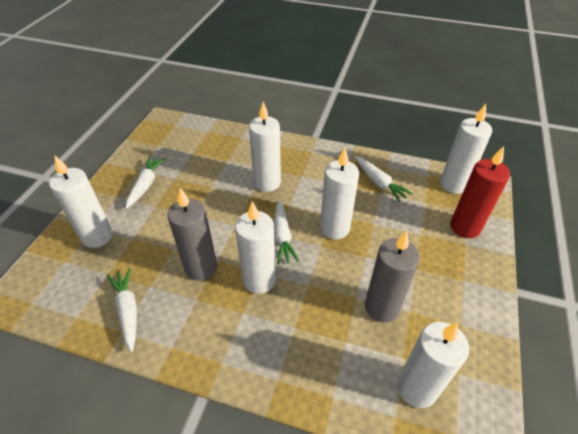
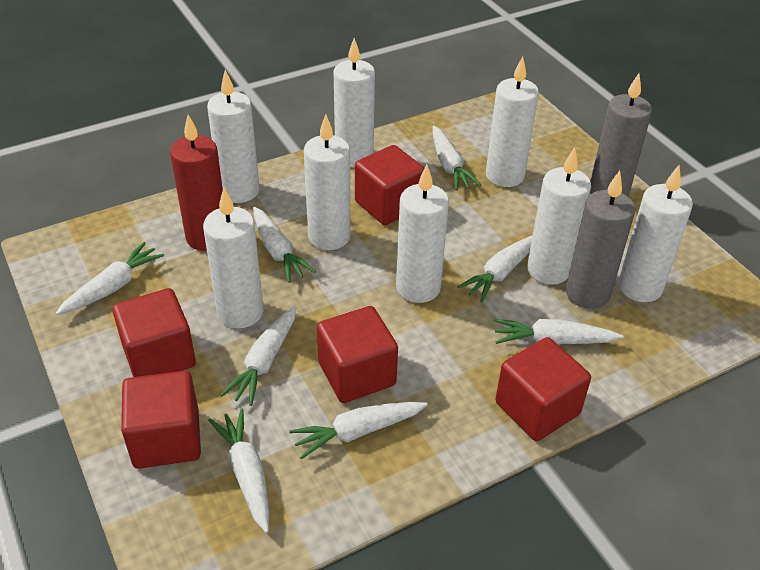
red cube: none = 0 -> [112,288,196,377] [121,371,201,469] [317,306,398,403] [355,145,424,225] [496,337,591,441] = 5
white candle: [49,156,113,248] [235,201,276,294] [249,102,281,192] [320,148,359,239] [397,322,469,408] [440,104,492,194] = 6 -> [203,188,264,328] [207,70,259,203] [304,114,351,250] [334,38,375,168] [396,164,449,303] [486,57,539,187] [527,147,591,285] [618,165,693,302] = 8
white carrot: [107,268,137,352] [125,156,166,209] [274,200,299,265] [355,156,413,202] = 4 -> [55,242,164,315] [208,408,269,533] [221,307,296,406] [253,207,316,283] [289,402,427,459] [433,126,481,191] [457,235,533,302] [494,319,623,344] = 8

